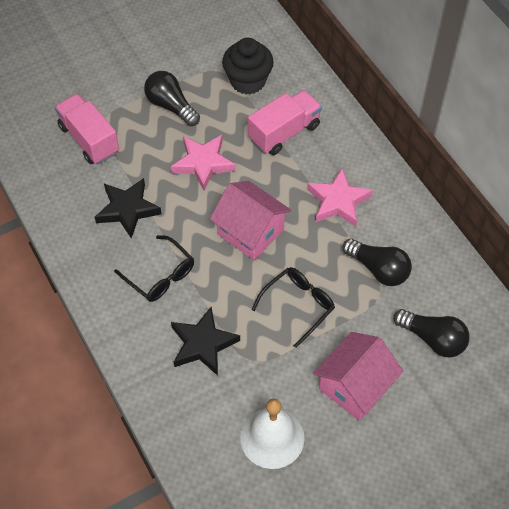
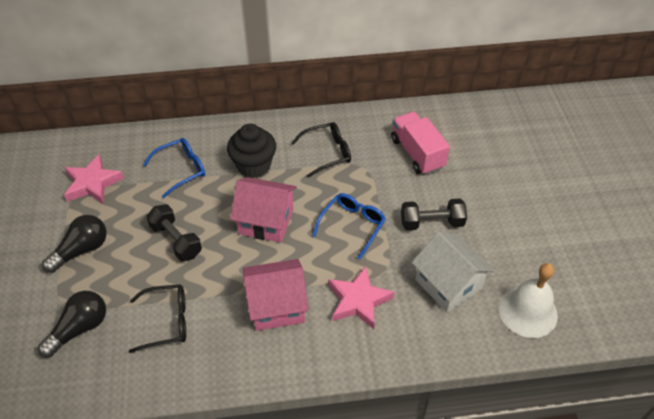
black dumbbell: none = 0 -> [146,204,202,261] [401,199,467,230] = 2
black light bulb: [144,71,200,126] [342,238,412,286] [394,309,469,358] = 3 -> [38,291,106,358] [42,215,107,273] = 2
black star: [95,178,162,238] [171,307,240,376] = 2 -> none = 0
blue glasses: none = 0 -> [143,138,205,198] [313,193,386,260] = 2
pink truck: [55,94,119,164] [248,90,322,155] = 2 -> [391,112,450,175] = 1
white house: none = 0 -> [412,231,494,313] = 1

